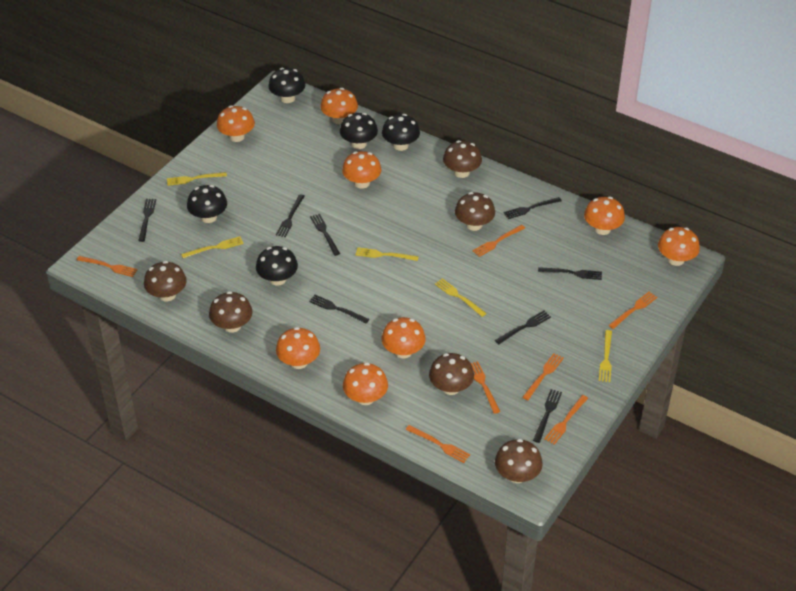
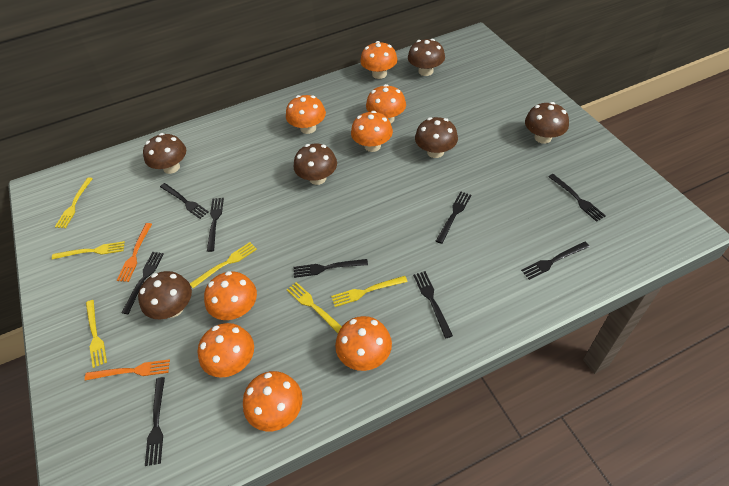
black fork: [138,199,156,242] [276,194,305,237] [309,295,369,323] [310,214,340,256] [495,311,551,344] [504,197,562,219] [533,389,562,443] [538,267,602,280] = 8 -> [122,252,164,314] [145,377,165,466] [160,183,209,219] [207,198,224,252] [293,259,368,278] [413,271,453,339] [436,192,471,244] [521,242,590,280] [548,174,606,222] = 9
black mushroom: [187,185,227,223] [256,246,298,286] [268,68,305,103] [340,113,378,149] [382,114,420,151] = 5 -> none = 0
orange fork: [77,256,138,277] [405,425,470,463] [471,361,500,414] [473,225,525,257] [522,353,564,400] [544,395,588,445] [609,292,657,329] = 7 -> [85,359,170,380] [117,223,152,282] = 2
yellow fork: [167,172,227,186] [181,236,244,258] [355,247,419,261] [435,278,487,317] [599,330,612,382] = 5 -> [52,241,125,259] [55,177,93,228] [86,300,107,368] [190,242,257,288] [287,282,342,333] [331,276,408,307] = 6

